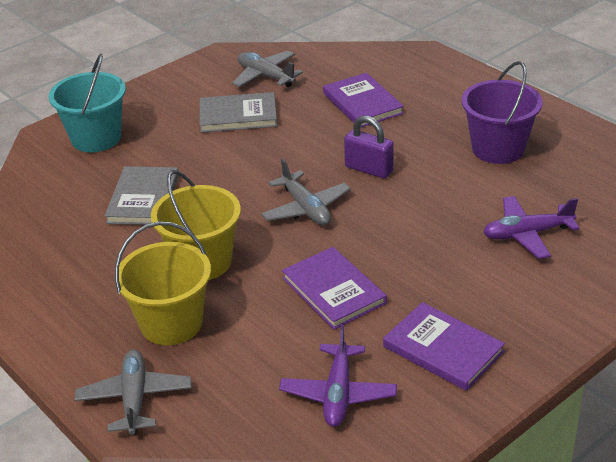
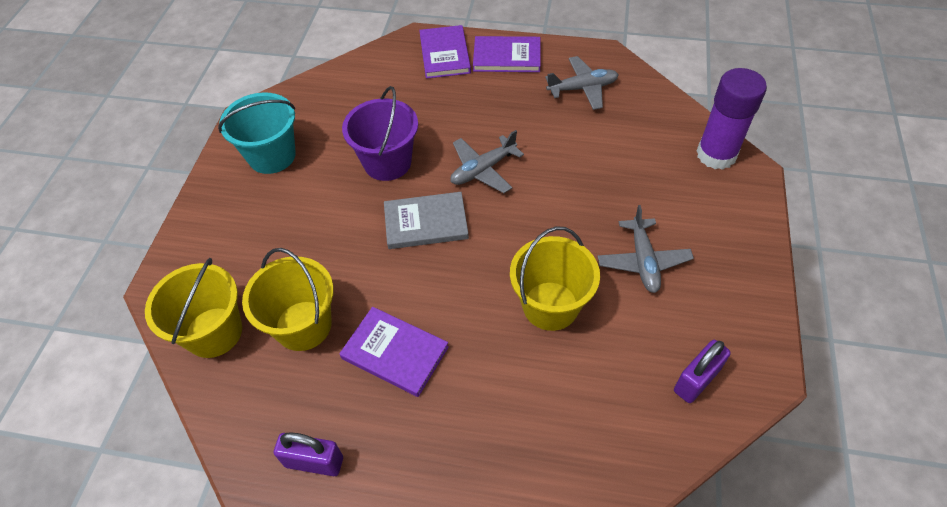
grey book: [105,166,179,225] [200,92,277,133] = 2 -> [384,192,469,249] = 1
purple glue stick: none = 0 -> [696,68,767,170] = 1
purple padlock: [344,115,394,179] = 1 -> [274,432,343,476] [674,340,731,403] = 2
purple plane: [279,325,397,427] [483,196,579,259] = 2 -> none = 0
yellow bucket: [115,222,211,345] [151,170,241,280] = 2 -> [145,258,242,358] [242,248,334,351] [510,226,600,331] = 3

